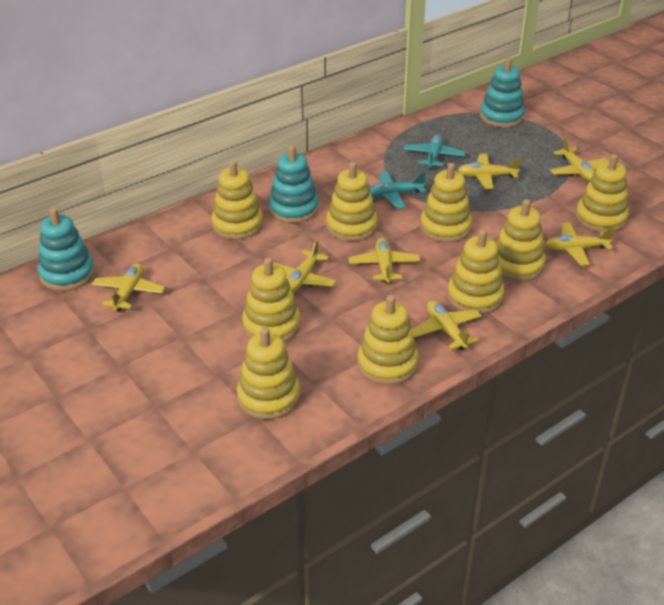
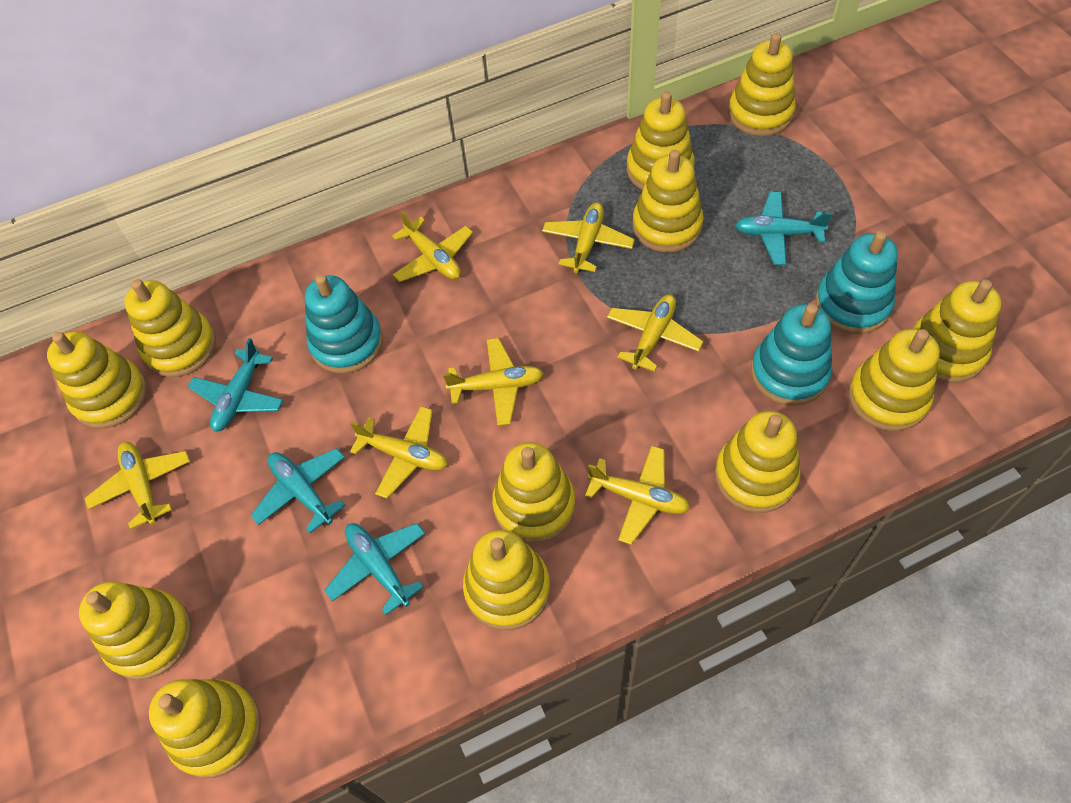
turquoise plane: [370,172,426,209] [404,134,466,170] = 2 -> [188,338,283,432] [250,448,345,533] [324,523,425,615] [735,192,832,265] = 4
yellow stacking toy: [211,160,263,240] [237,327,300,420] [242,257,300,342] [326,162,378,241] [358,295,419,385] [420,163,472,242] [447,229,504,314] [496,199,546,281] [576,154,629,232] = 9 -> [47,331,147,429] [79,581,192,680] [124,279,216,377] [149,679,261,778] [463,529,550,630] [492,442,575,543] [627,91,695,190] [633,150,704,252] [715,411,801,513] [728,33,796,136] [849,329,940,431] [913,280,1002,383] = 12

